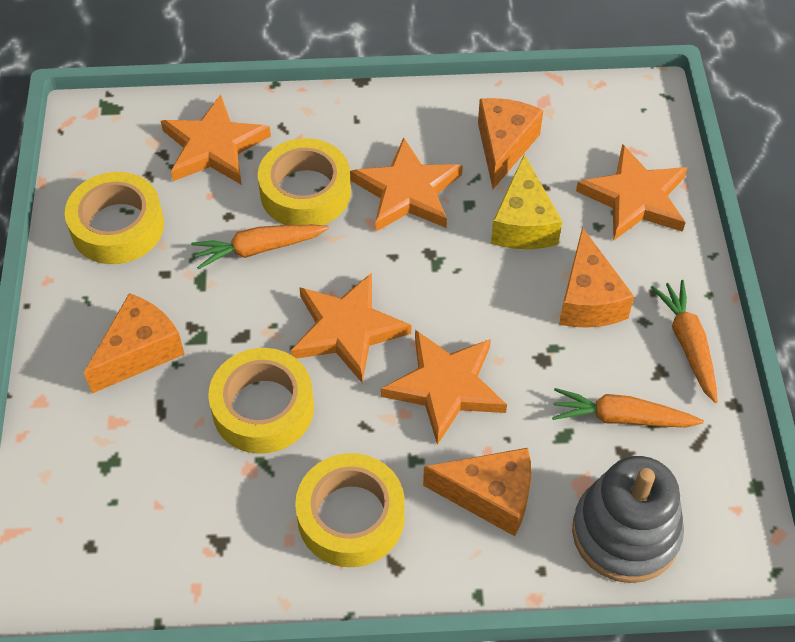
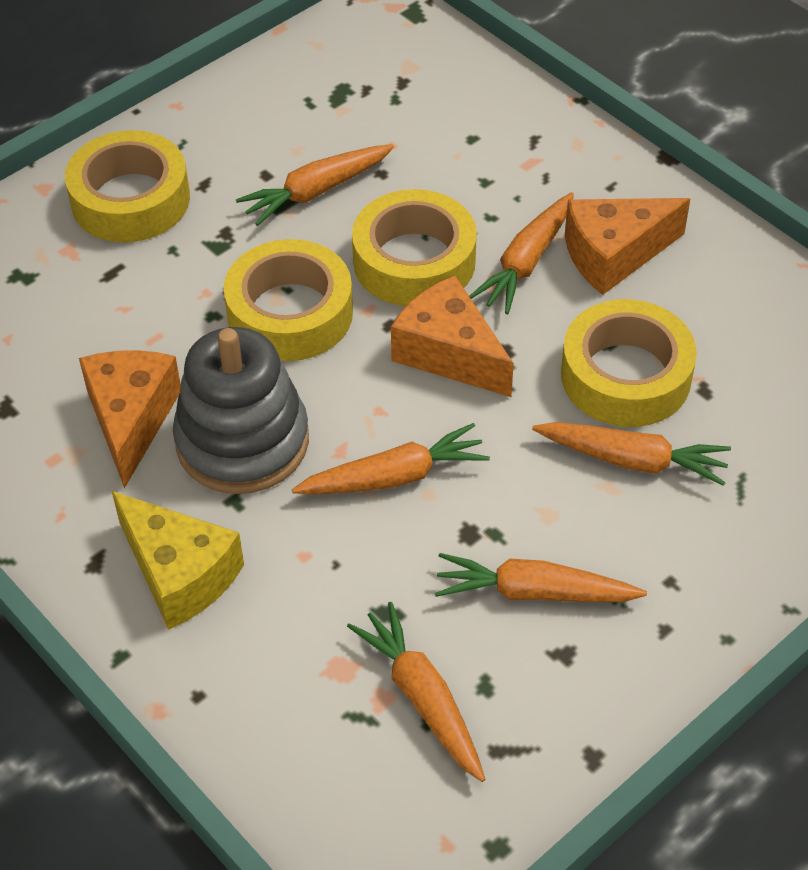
orange carrot: [191,225,329,270] [552,388,704,427] [651,280,718,403] = 3 -> [236,144,394,226] [292,423,490,494] [347,602,485,782] [435,553,647,602] [469,192,574,314] [532,422,731,486] = 6
orange cheese: [84,293,185,393] [423,448,531,536] [478,98,543,189] [559,227,634,328] = 4 -> [79,350,181,489] [391,276,514,397] [565,198,690,295] = 3
orange star: [161,95,271,185] [291,273,411,383] [350,137,463,231] [381,330,507,445] [576,144,687,240] = 5 -> none = 0

